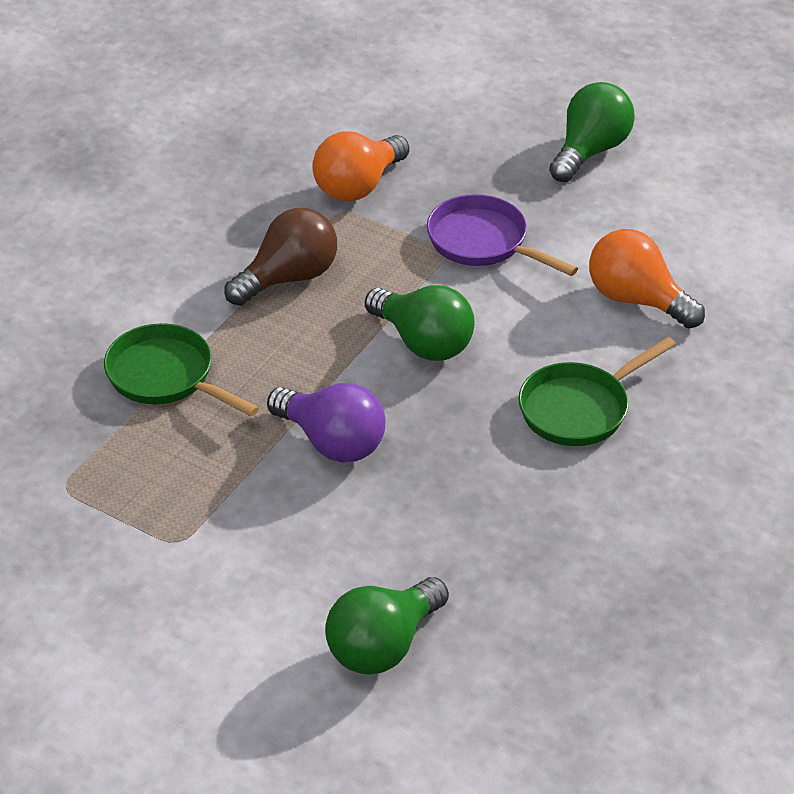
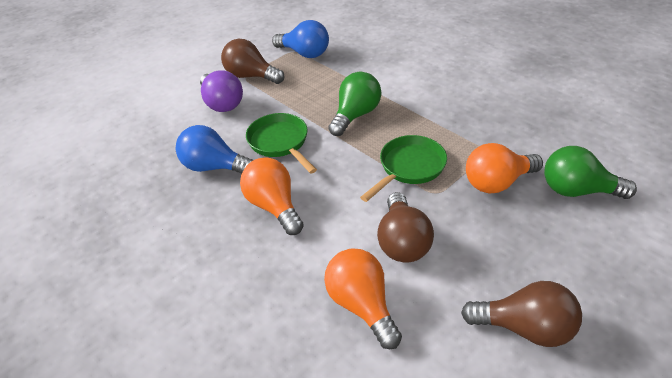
blue light bulb: none = 0 -> [176,125,253,174] [272,20,329,58] = 2
brown light bulb: [224,208,337,306] = 1 -> [221,39,284,84] [377,192,434,263] [461,281,582,347] = 3
green light bulb: [325,577,449,675] [365,285,475,361] [549,82,635,182] = 3 -> [328,72,381,136] [544,146,637,199] = 2
orange light bulb: [312,131,410,202] [589,229,705,328] = 2 -> [240,157,304,235] [324,248,402,349] [466,143,543,194] = 3
purple pan: [427,194,578,276] = 1 -> none = 0

